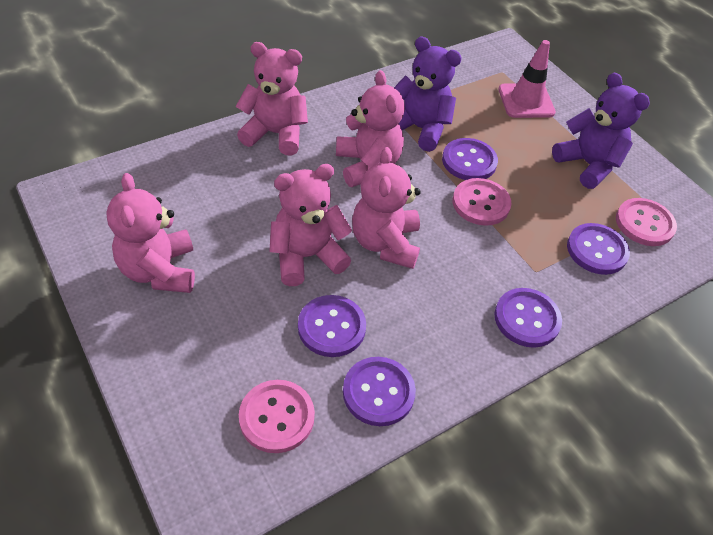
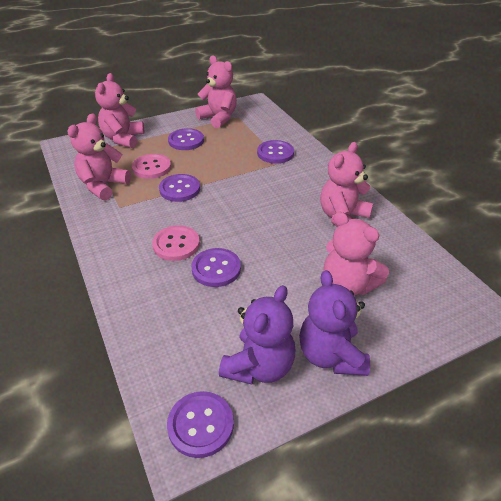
pink button: [239,380,315,453] [452,178,511,226] [616,198,677,246] = 3 -> [132,154,171,179] [152,225,200,261] = 2
pink traffic cone: [498,40,556,118] = 1 -> none = 0

